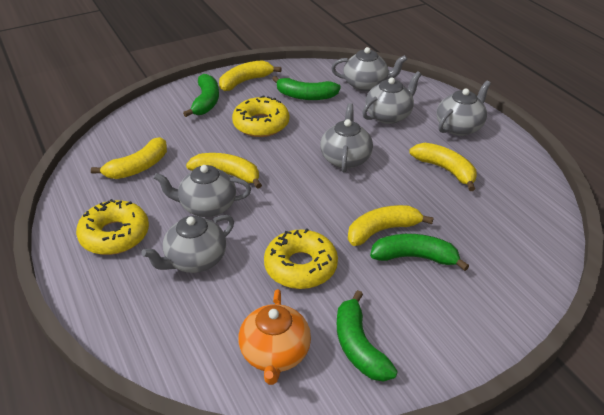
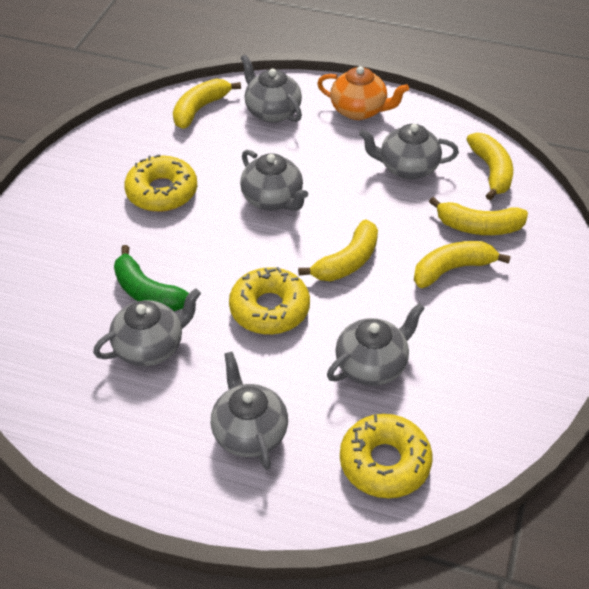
green banana: [183,74,219,117] [272,76,341,100] [337,290,398,382] [370,234,469,271] = 4 -> [114,245,189,311] = 1

